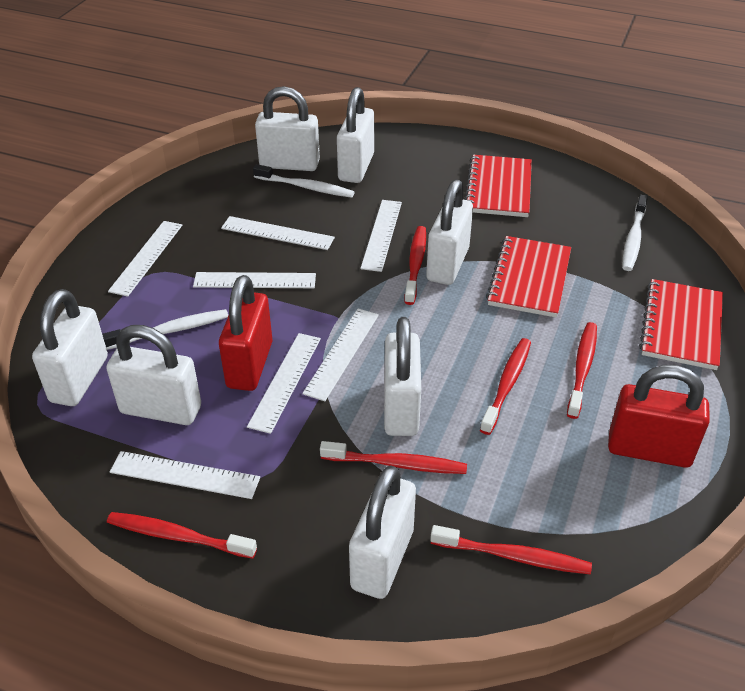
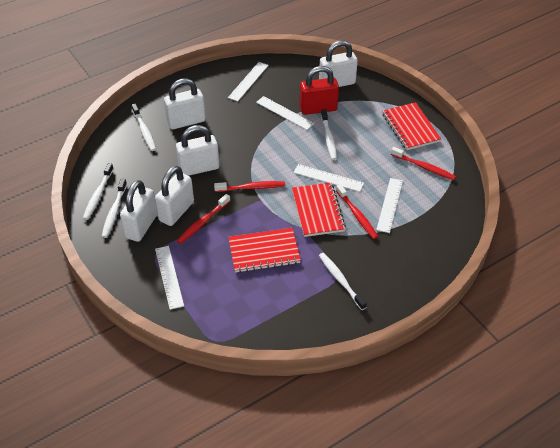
red padlock: [219,275,272,391] [608,365,710,468] = 2 -> [299,66,339,115] = 1
red toothbrush: [107,512,257,559] [320,441,467,474] [404,226,426,305] [430,525,592,574] [480,338,531,435] [567,322,597,419] = 6 -> [177,194,230,244] [214,181,285,192] [336,184,378,239] [391,147,456,180] = 4
white padlock: [32,289,108,406] [106,325,201,425] [255,86,320,171] [337,87,374,183] [349,465,416,599] [384,317,421,436] [426,179,473,285] = 7 -> [120,180,157,242] [155,166,194,226] [164,78,206,129] [176,125,220,176] [319,41,358,87] = 5
white ruler: [108,221,182,297] [110,451,260,499] [193,272,316,288] [221,216,335,250] [247,333,321,434] [302,309,379,401] [360,200,402,272] = 7 -> [155,246,184,310] [228,62,269,102] [256,96,315,130] [294,164,364,192] [376,178,403,233] = 5
white toothbrush: [102,309,228,350] [253,164,355,198] [622,194,648,271] = 3 -> [83,163,114,220] [102,179,127,238] [132,103,156,151] [319,253,367,310] [321,109,337,160] = 5

